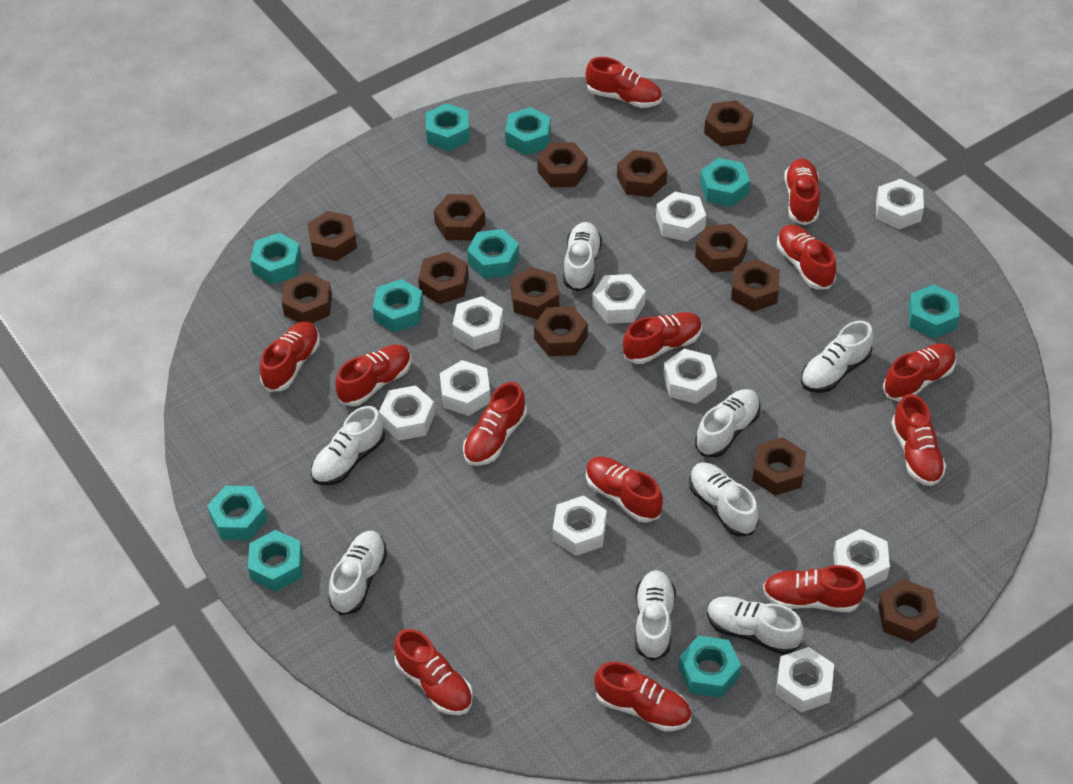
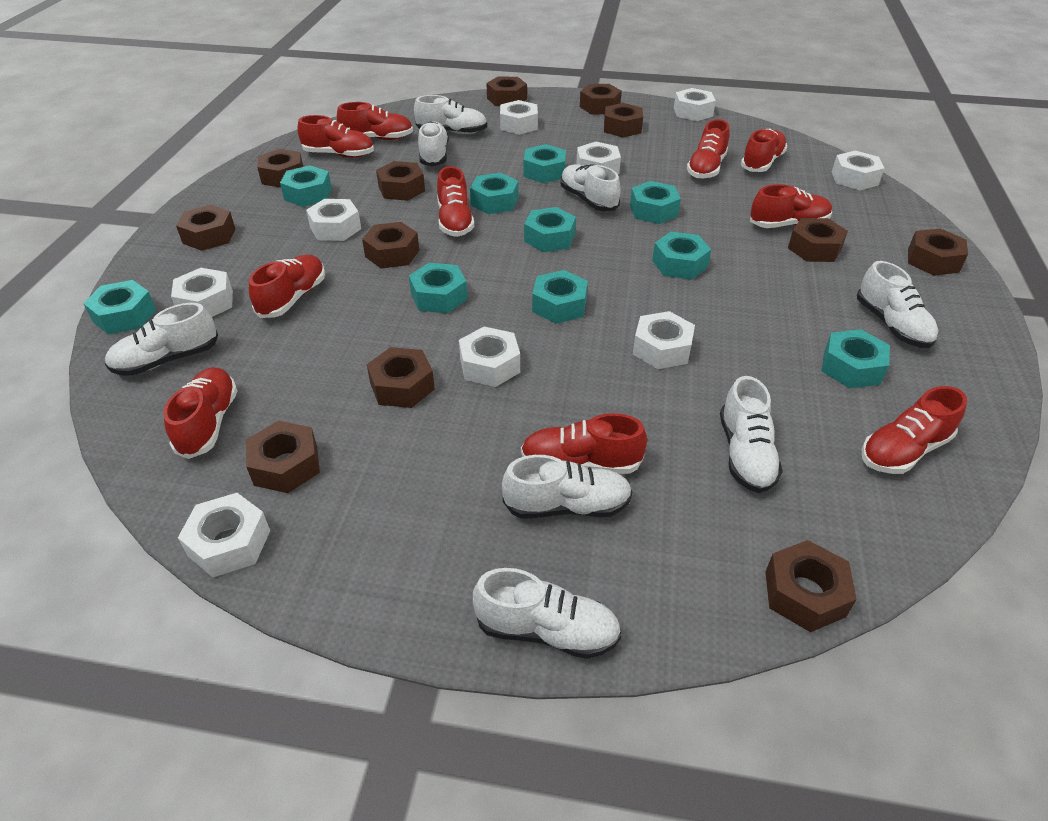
brown nut: [282,272,332,323] [307,211,357,261] [418,252,469,304] [434,194,486,241] [510,267,559,320] [534,306,588,356] [537,142,588,187] [617,150,667,197] [695,224,748,273] [704,100,753,147] [731,259,780,312] [752,437,806,496] [878,579,939,643] = 13 -> [176,205,235,251] [246,421,320,493] [257,149,303,188] [362,222,419,269] [367,347,435,408] [376,161,425,201] [486,76,527,106] [580,84,622,114] [604,103,643,138] [765,540,857,632] [788,218,848,262] [908,228,968,276] = 12
red shoe: [260,321,320,392] [335,345,411,406] [394,629,473,715] [463,382,527,466] [586,57,662,108] [586,457,663,523] [594,661,691,731] [623,312,702,364] [763,565,866,612] [777,225,836,289] [784,158,820,225] [883,343,956,402] [891,394,946,486] = 13 -> [163,367,238,459] [249,255,325,318] [297,115,374,158] [337,102,413,140] [437,166,474,237] [521,413,647,474] [687,119,729,179] [741,128,787,172] [750,184,832,228] [862,386,967,474] = 10
white nut: [379,385,435,441] [440,360,491,416] [452,296,503,350] [553,495,607,556] [592,274,646,324] [656,192,706,242] [663,349,717,404] [776,647,834,712] [833,529,890,590] [876,179,924,229] = 10 -> [171,268,233,317] [178,493,270,577] [306,199,361,241] [459,327,520,387] [500,100,538,135] [576,142,621,174] [633,311,695,369] [674,88,716,121] [832,150,885,190] = 9

